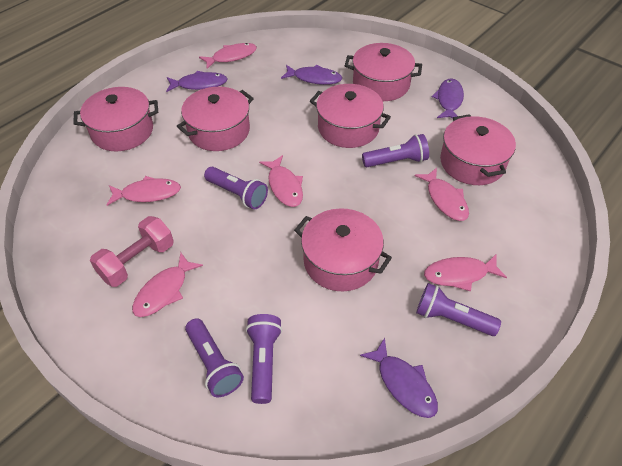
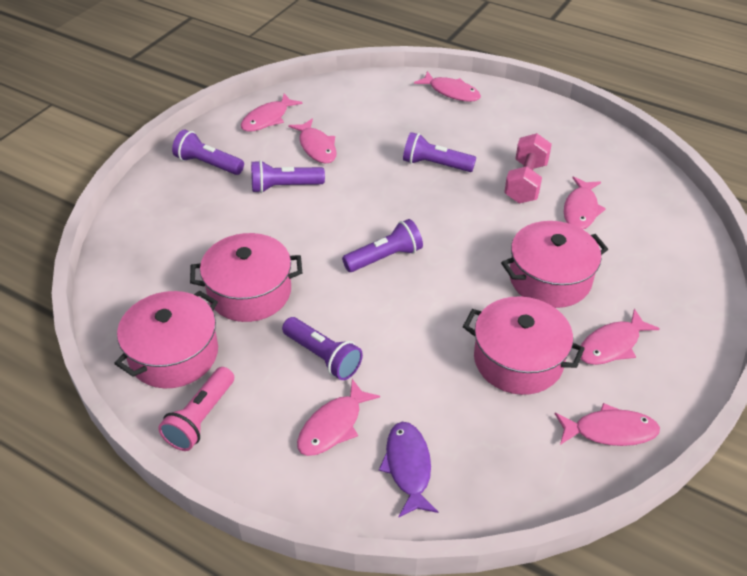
pink fish: [107,176,181,206] [132,252,203,317] [199,43,257,69] [259,155,303,207] [415,168,469,221] [424,254,507,291] = 6 -> [241,93,303,132] [288,118,337,163] [297,379,380,456] [414,71,481,102] [555,403,660,446] [564,176,606,229] [581,308,660,365] = 7
pink flashlight: none = 0 -> [158,367,234,451] = 1
pink pot: [73,87,158,151] [177,87,254,151] [294,208,392,292] [310,84,391,148] [345,43,422,101] [440,114,516,185] = 6 -> [114,290,218,388] [190,233,302,322] [463,296,585,395] [501,221,608,308] = 4
purple fish: [166,71,228,92] [281,65,342,85] [360,338,438,418] [432,78,464,118] = 4 -> [379,422,438,517] = 1

